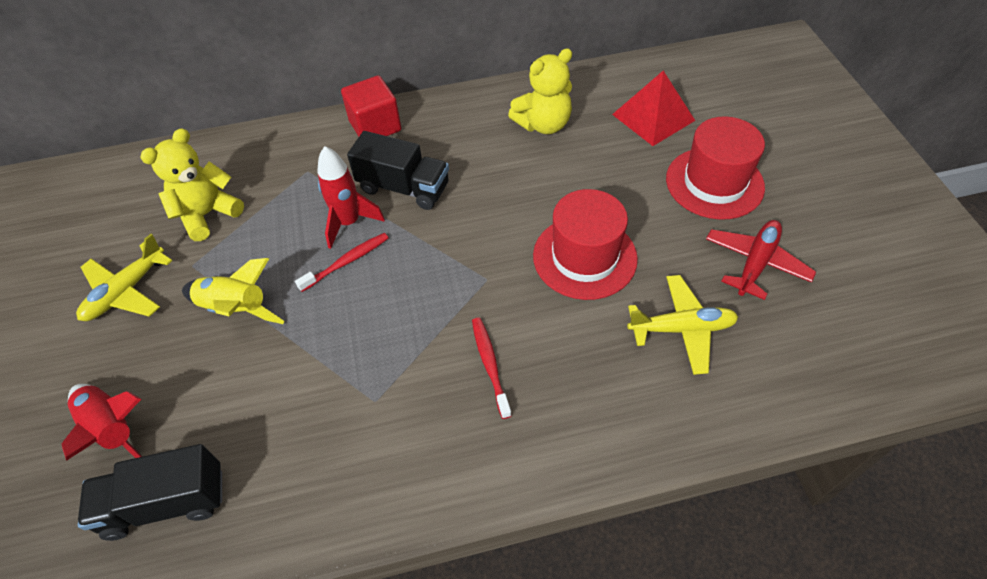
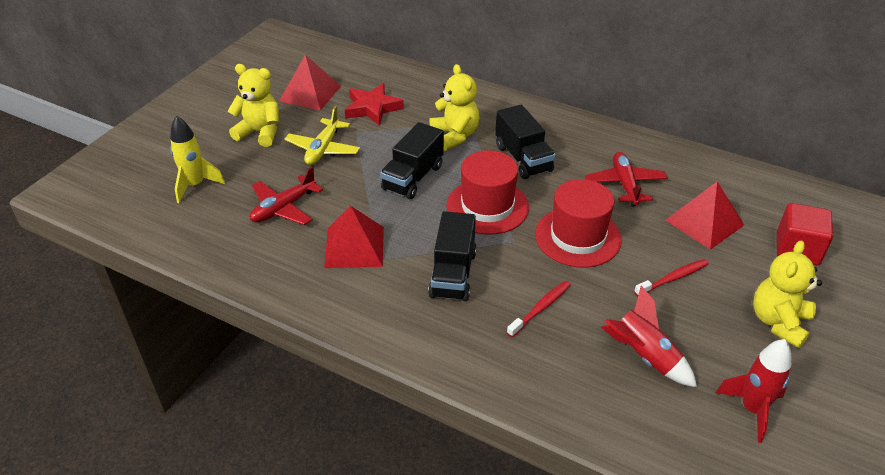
black truck: [78,444,222,541] [347,131,449,210] = 2 -> [380,122,444,199] [428,211,477,301] [495,105,556,179] = 3
red plane: [706,220,816,300] = 1 -> [250,166,323,225] [585,152,667,206] = 2
red pyramid: [612,71,695,146] = 1 -> [279,55,341,111] [324,206,384,268] [666,181,744,250] = 3
red star: none = 0 -> [345,83,404,126] = 1
yellow plane: [76,234,173,321] [627,275,738,375] = 2 -> [285,106,360,165] = 1
yellow teddy bear: [140,128,244,241] [508,48,572,134] = 2 -> [228,64,279,147] [429,64,479,151] [753,240,822,348] = 3

